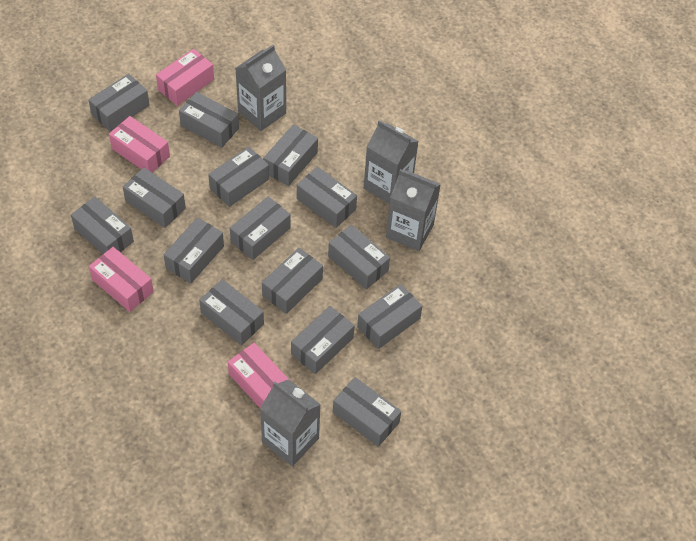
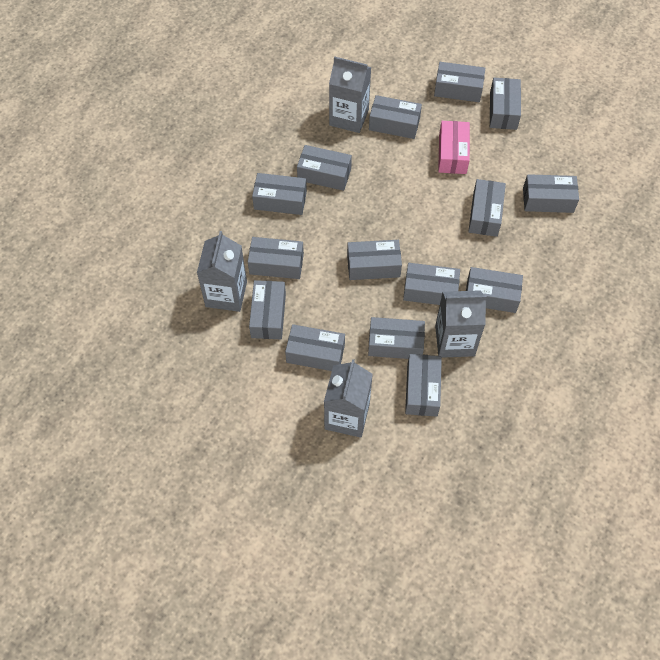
pink box: [89,247,154,312] [109,116,170,172] [156,49,214,106] [228,343,288,408] = 4 -> [438,121,470,174] = 1

